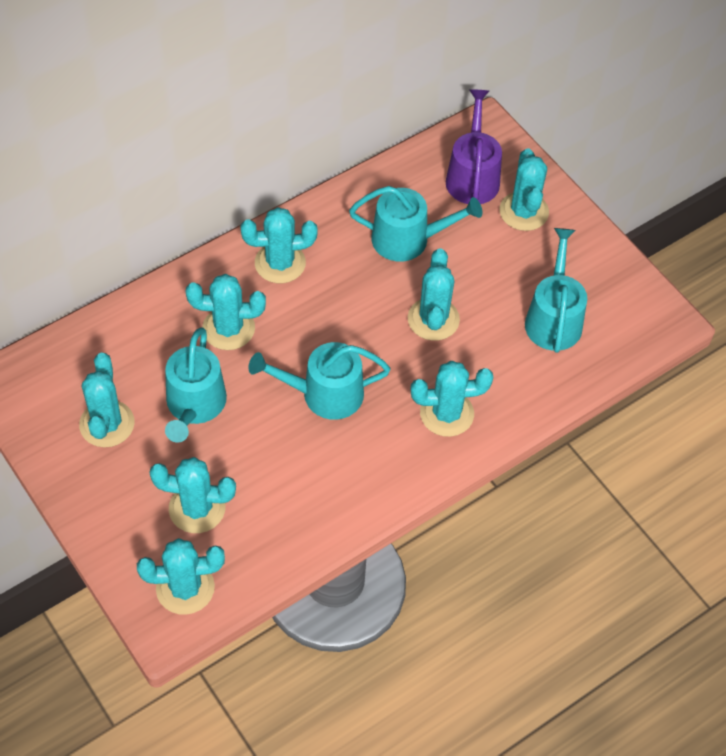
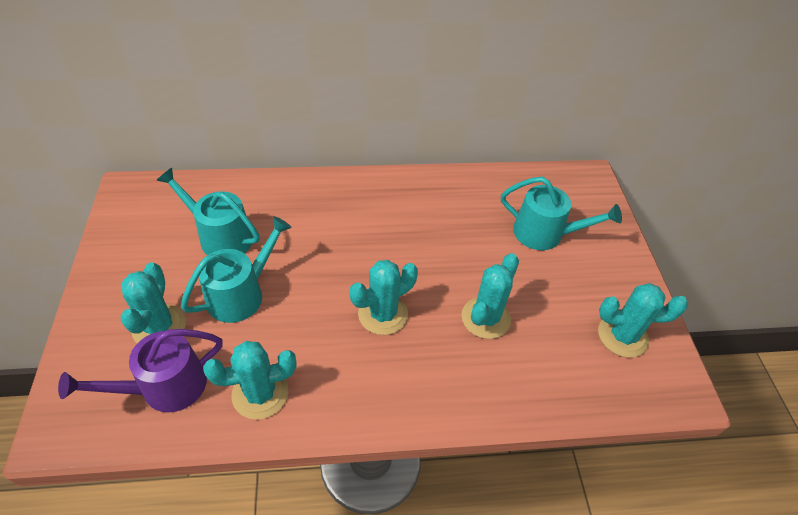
turquoise cactus: [79,353,135,447] [137,538,225,615] [149,457,236,533] [186,274,266,350] [240,207,318,283] [408,248,460,341] [411,361,493,437] [499,148,549,231] = 8 -> [121,263,186,343] [203,341,297,420] [350,260,418,335] [461,253,519,339] [598,283,688,358] = 5
turquoise watering can: [165,327,227,443] [248,342,391,420] [349,186,482,262] [525,228,587,353] = 4 -> [156,168,260,256] [181,216,292,323] [501,177,622,250] = 3

